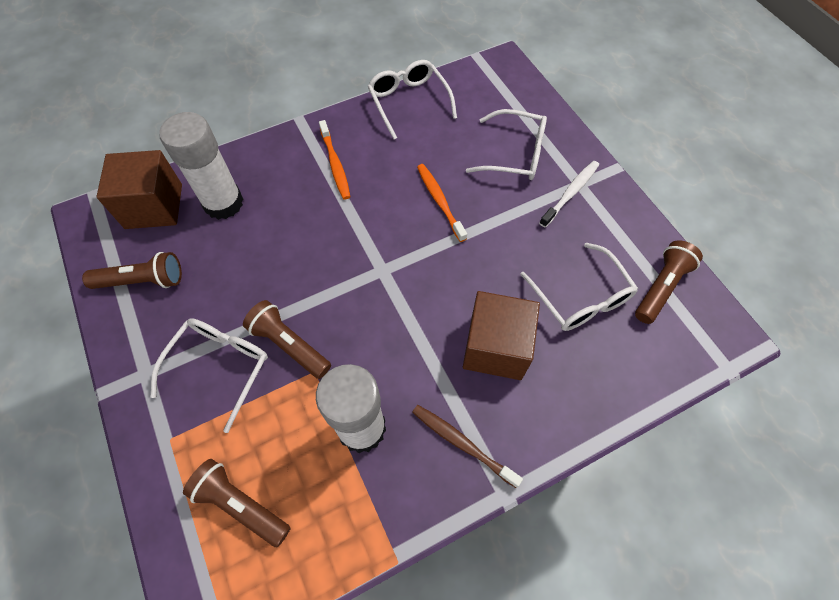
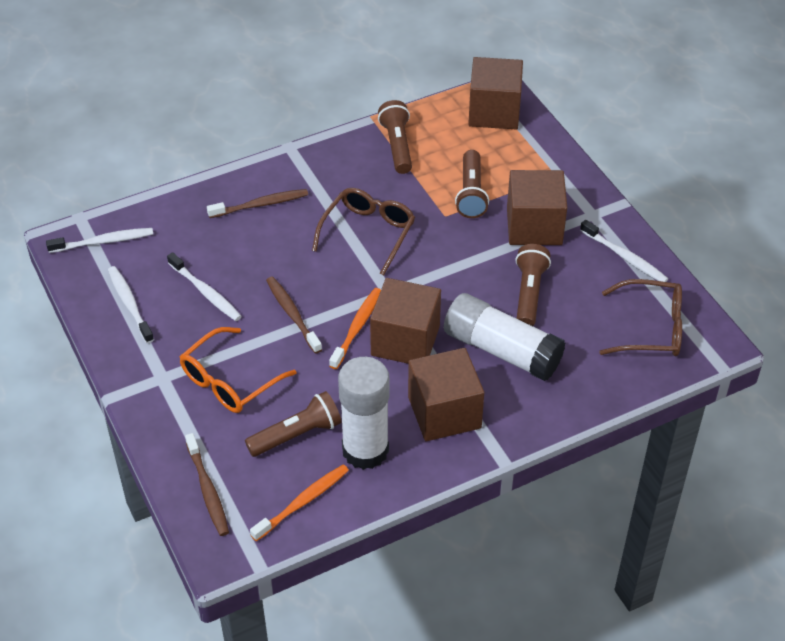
brown cube: [96,150,182,229] [463,291,540,380] = 2 -> [370,278,441,364] [408,348,484,441] [468,57,523,129] [507,170,567,245] = 4
brown glasses: none = 0 -> [312,188,415,276] [599,279,682,356] = 2
brown toothbrush: [412,405,523,488] = 1 -> [185,433,229,536] [207,189,308,218] [266,277,322,354] = 3
orange glasses: none = 0 -> [180,327,297,413] = 1
white glasses: [151,318,268,433] [368,60,457,139] [466,109,547,180] [520,243,638,331] = 4 -> none = 0
white toothbrush: [539,161,599,227] = 1 -> [46,228,153,253] [108,266,154,343] [167,252,242,321] [580,220,668,282] = 4

